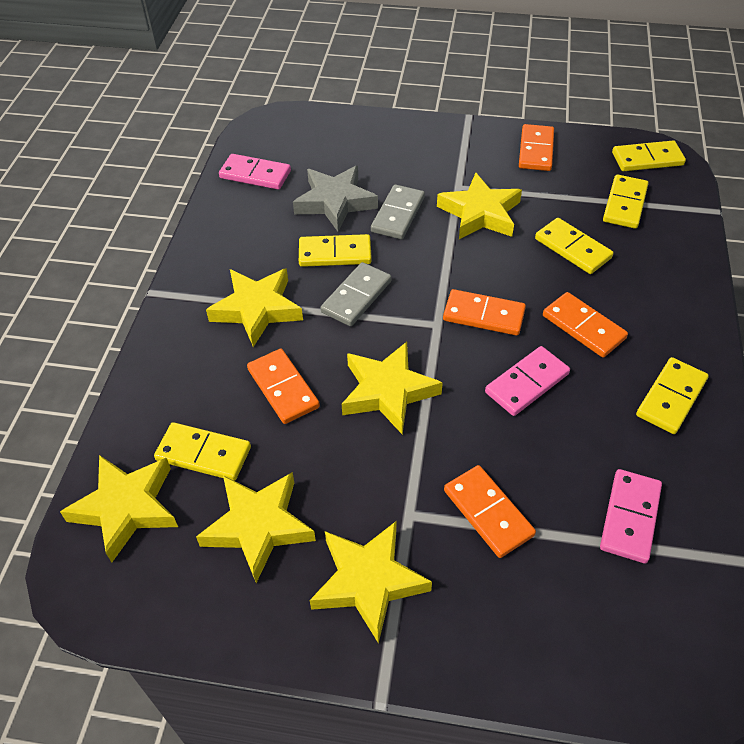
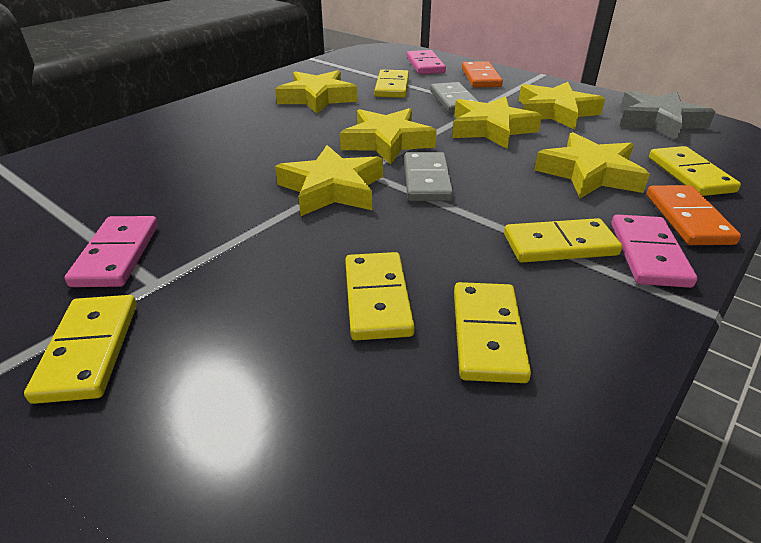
orange domino: [247,349,320,424] [443,289,526,336] [444,465,536,558] [519,124,554,171] [543,292,628,358] = 5 -> [462,61,503,88] [647,185,741,245] = 2

